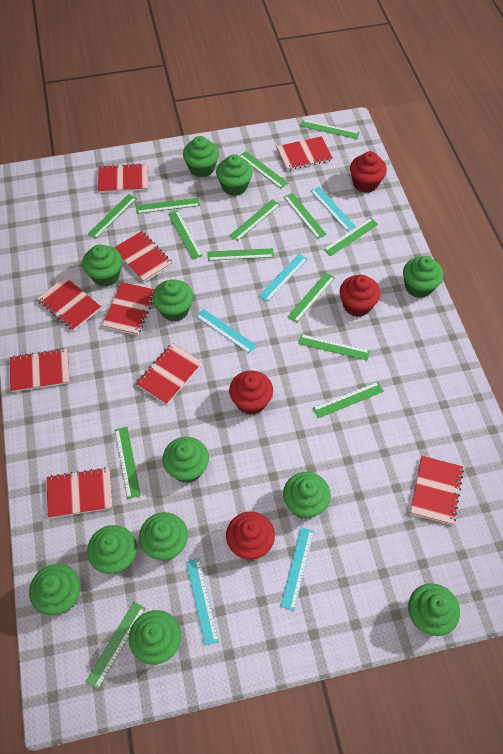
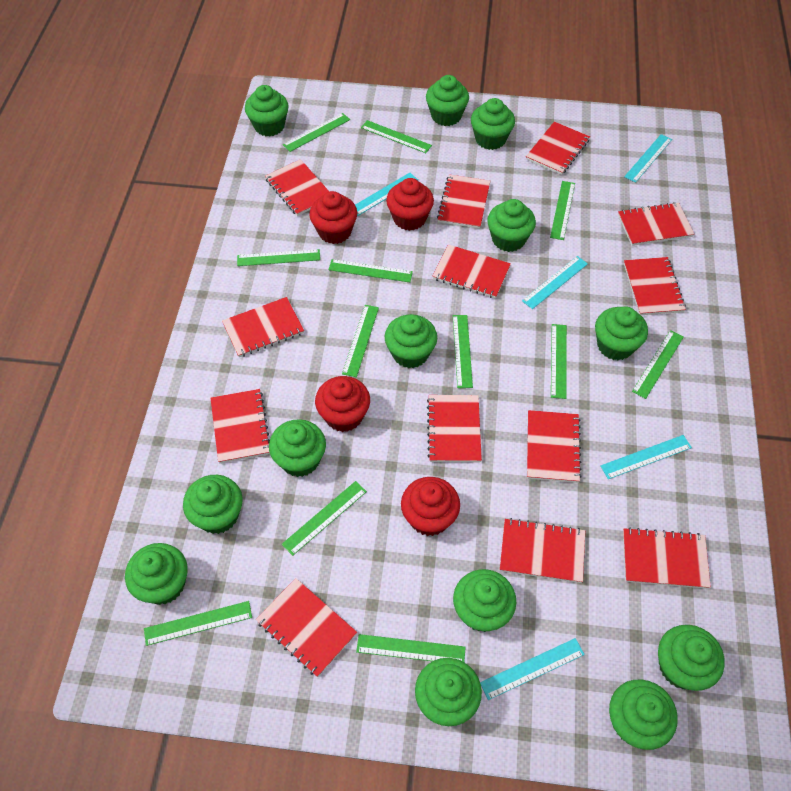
green cupcake: [29,564,80,615] [82,244,122,286] [87,525,137,574] [129,610,181,665] [139,512,188,560] [152,279,193,322] [162,437,209,483] [183,136,219,177] [216,154,253,196] [283,472,331,519] [403,256,443,298] [408,583,460,636] = 12 -> [125,543,188,605] [183,475,243,534] [245,85,289,137] [269,419,326,477] [385,314,437,368] [415,658,482,726] [426,75,469,126] [453,569,516,632] [471,98,515,150] [487,199,536,252] [595,307,648,360] [609,680,678,750] [658,625,725,691] = 13
green ruler: [86,602,146,689] [88,194,137,239] [115,427,141,499] [136,198,200,214] [169,211,203,260] [208,248,274,261] [230,199,280,241] [239,151,288,188] [284,193,327,239] [288,273,335,323] [298,334,370,361] [300,119,360,139] [313,382,384,418] [323,218,378,256] = 14 -> [144,601,252,646] [237,249,320,266] [282,481,367,556] [283,113,350,152] [328,259,413,282] [342,305,379,377] [356,634,466,662] [361,120,432,153] [453,315,473,388] [550,181,575,240] [551,324,567,399] [632,330,684,399] = 12
red notebook: [10,348,70,392] [37,277,101,331] [46,467,113,518] [98,163,148,193] [102,282,155,335] [114,231,173,282] [136,343,202,405] [277,136,333,171] [410,456,464,525] = 9 -> [210,389,270,463] [222,297,304,357] [256,578,357,677] [265,159,329,216] [427,395,482,462] [433,244,511,299] [437,174,490,229] [500,518,585,583] [526,122,590,175] [527,410,582,483] [618,202,694,246] [623,527,711,589] [624,257,686,315] = 13

